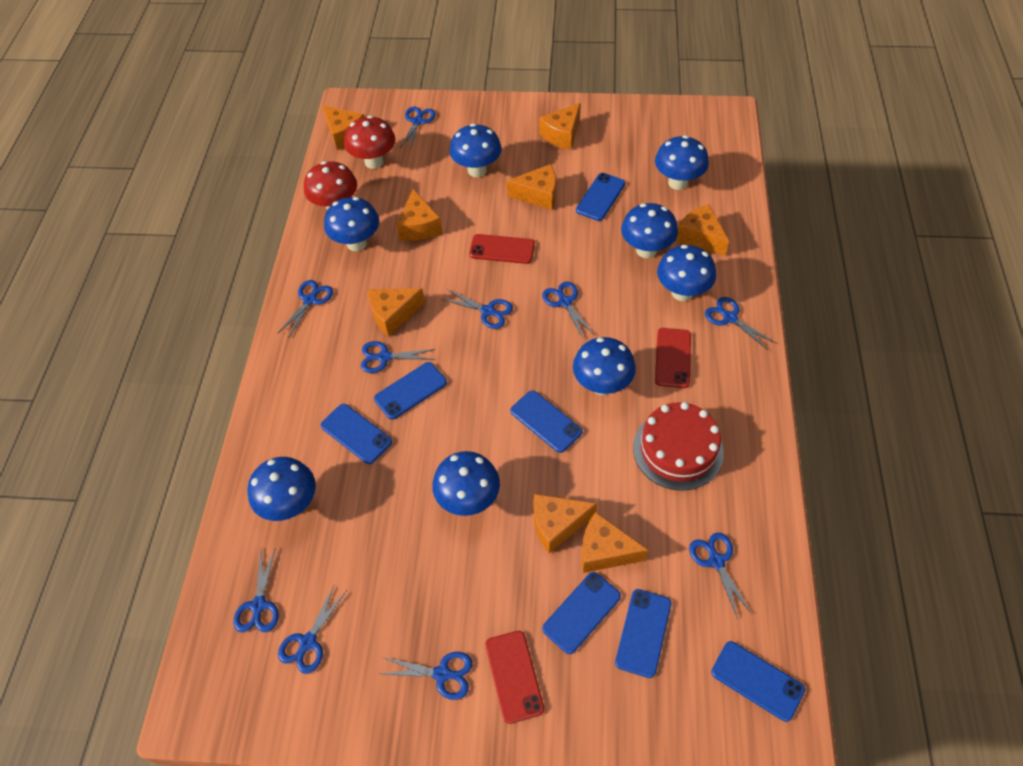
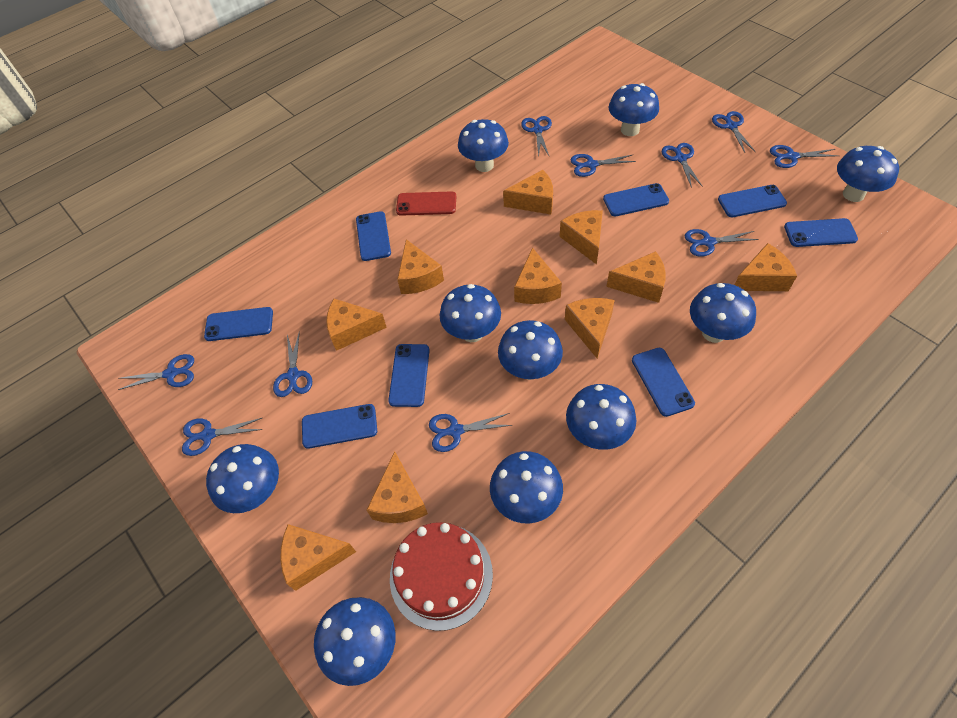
blue mushroom: [247,457,316,521] [324,197,379,251] [432,451,500,516] [450,124,501,177] [573,337,636,395] [621,203,678,258] [655,135,709,190] [657,245,716,301] = 8 -> [206,444,279,513] [314,597,396,686] [440,284,501,342] [458,119,509,172] [490,451,563,523] [498,320,563,380] [566,384,636,450] [609,83,659,136] [690,283,756,343] [837,146,899,202] = 10
blue phone: [321,404,392,464] [374,362,447,420] [510,390,582,453] [542,572,621,654] [576,173,625,221] [615,589,671,678] [711,641,805,722] = 7 -> [204,307,273,341] [302,404,377,449] [356,211,391,261] [388,344,430,407] [603,183,669,216] [632,348,695,417] [718,185,787,217] [784,218,858,247] = 8
orange cheese: [322,105,364,150] [369,288,425,337] [397,189,442,241] [507,164,556,210] [533,494,597,553] [539,103,581,150] [582,512,648,573] [676,204,729,256] = 8 -> [280,524,356,591] [326,299,387,351] [367,451,428,523] [397,239,444,294] [503,170,553,215] [514,247,562,304] [559,210,603,265] [565,298,615,359] [606,251,666,303] [735,243,797,291] = 10
red mushroom: [304,161,357,210] [344,115,395,169] = 2 -> none = 0
red phone: [469,234,535,264] [485,631,544,724] [655,328,691,388] = 3 -> [396,191,456,216] = 1

